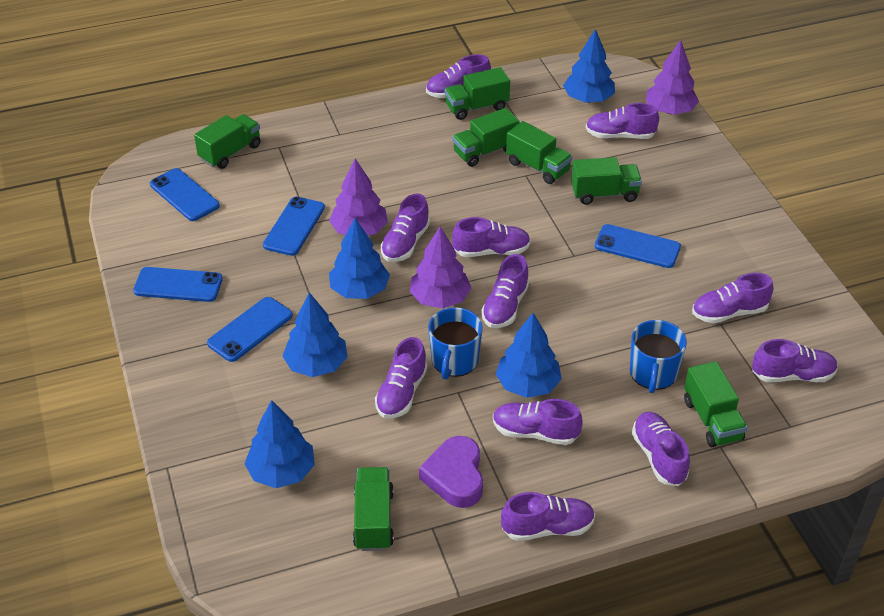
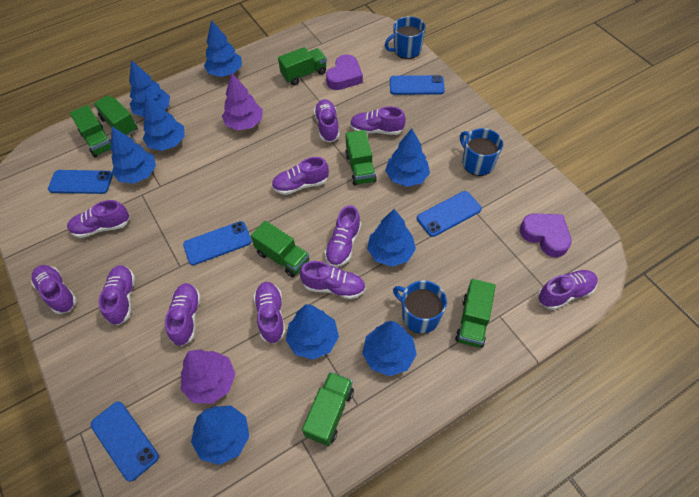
blue mug: [428,307,483,379] [630,320,687,393] = 2 -> [385,16,425,59] [393,281,447,334] [460,128,503,176] = 3
blue tree: [244,400,315,488] [283,292,348,377] [329,218,390,299] [496,313,562,398] [563,29,615,103] = 5 -> [111,127,156,184] [129,60,170,117] [143,94,185,151] [191,405,249,465] [204,20,242,77] [286,304,339,360] [362,321,417,376] [367,209,416,267] [385,128,430,187] = 9
purple heart: [419,436,483,508] = 1 -> [326,54,363,90] [520,214,572,257] = 2
purple tree: [329,159,388,236] [410,227,471,308] [646,40,699,115] = 3 -> [181,349,235,404] [222,73,263,131] = 2

